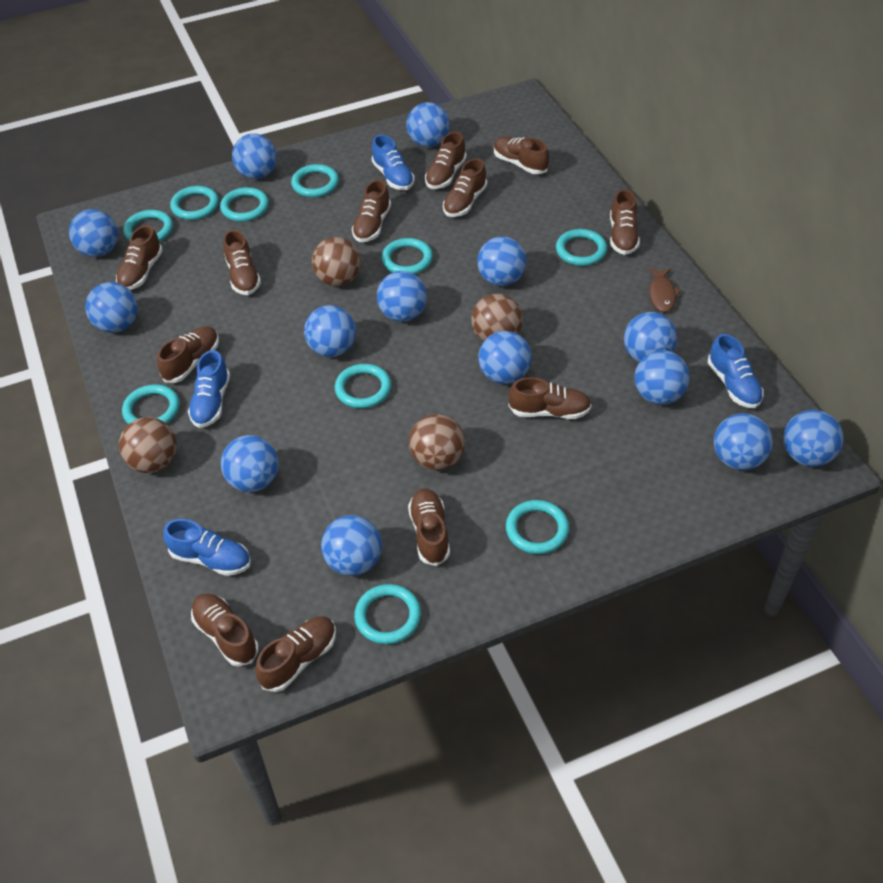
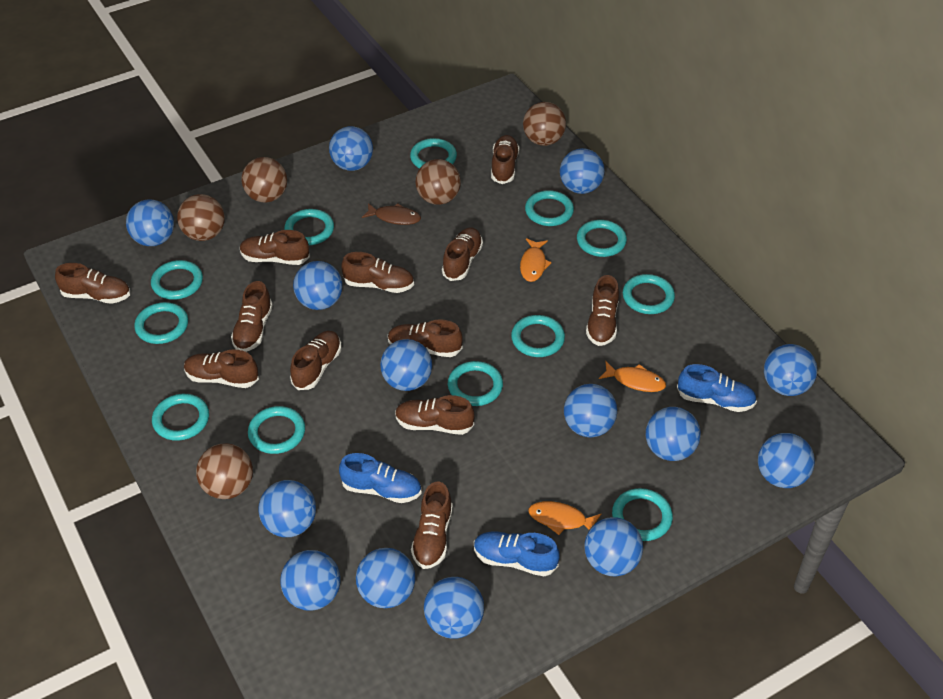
blue shoe: [163,519,251,576] [188,350,230,428] [372,134,415,190] [708,334,764,408] = 4 -> [339,453,422,503] [474,532,560,576] [677,364,757,412] = 3
brown ball: [119,417,177,473] [312,237,361,286] [409,414,465,470] [471,294,523,342] = 4 -> [177,194,225,241] [196,443,253,499] [242,157,287,202] [415,159,461,205] [523,102,566,146] = 5
orange fish: none = 0 -> [520,238,552,282] [528,501,601,535] [599,361,666,392] = 3
turquoise ring: [122,384,180,424] [123,210,173,242] [170,186,219,220] [220,187,269,222] [291,164,339,197] [335,364,391,408] [354,584,421,644] [382,238,433,274] [506,500,569,554] [556,229,607,266] = 10 -> [134,302,188,344] [151,260,203,300] [152,394,209,441] [248,406,305,454] [284,209,334,245] [410,138,457,168] [448,361,503,406] [511,315,565,357] [525,190,574,226] [577,220,627,257] [612,488,673,541] [623,274,675,314] = 12

